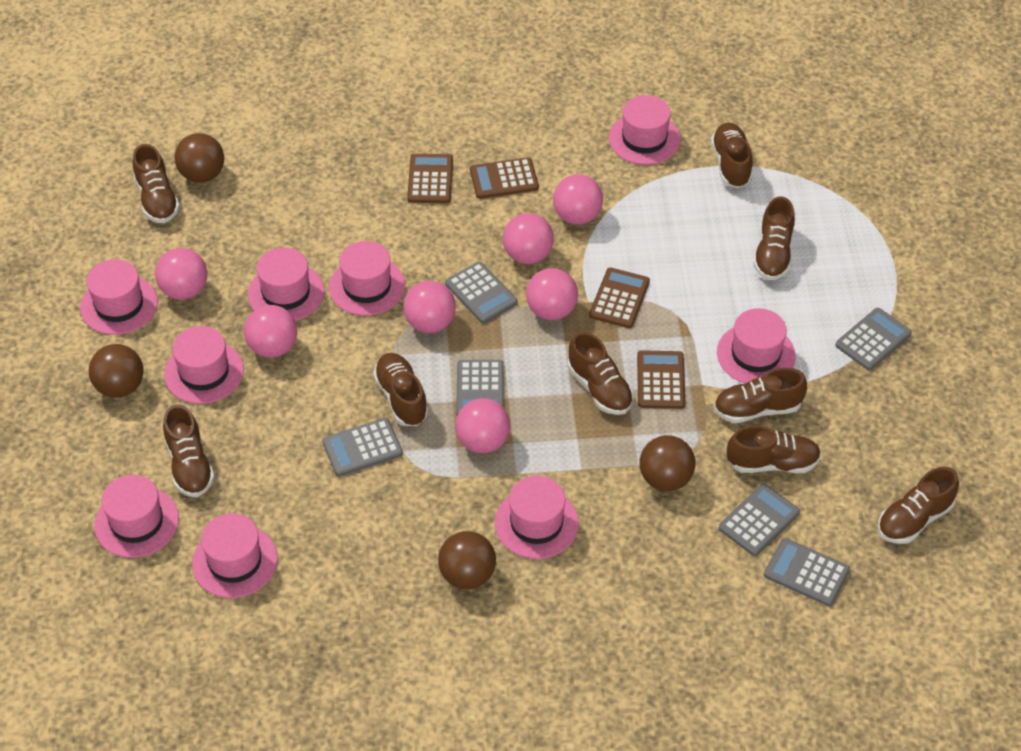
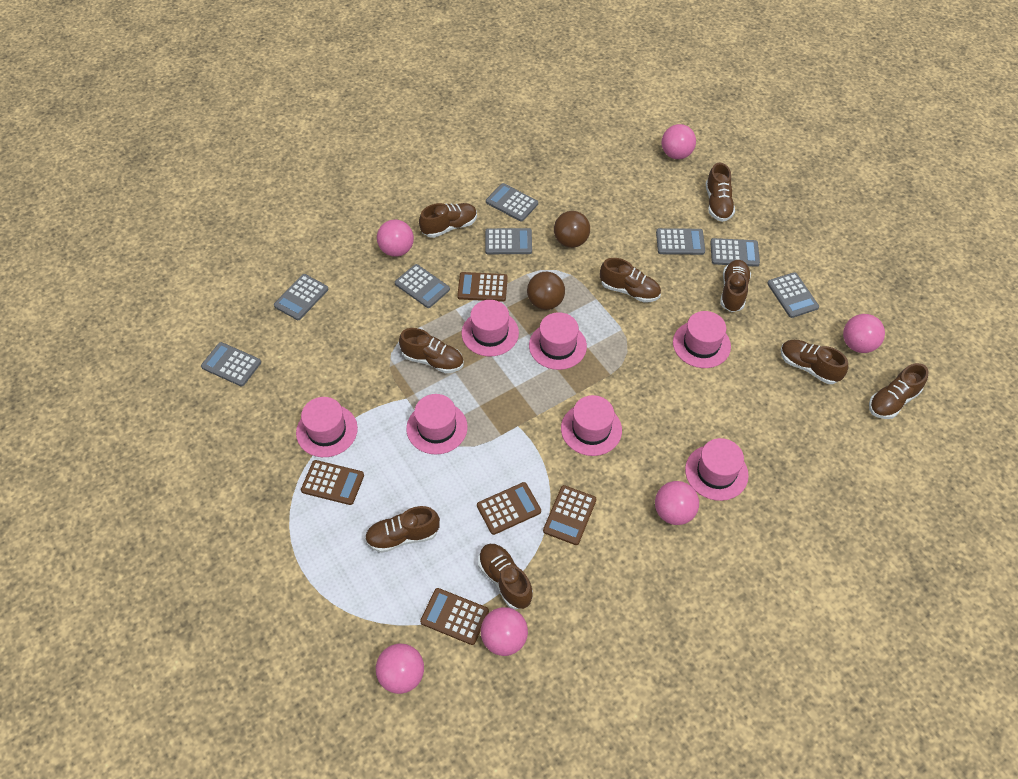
brown ball: [89,344,144,398] [174,133,224,183] [438,531,496,589] [640,435,695,491] = 4 -> [527,272,565,310] [554,211,590,248] = 2
brown calculator: [407,154,453,203] [470,157,539,199] [589,268,650,328] [637,350,685,409] = 4 -> [301,460,364,505] [420,588,489,645] [457,272,508,302] [477,482,541,535] [543,485,596,545] = 5
grey calculator: [322,418,403,476] [445,262,518,324] [456,360,504,415] [719,484,800,556] [764,538,850,606] [835,308,912,370] = 6 -> [201,342,261,386] [274,274,328,320] [395,264,450,308] [485,228,532,254] [486,183,538,222] [656,228,705,255] [710,238,760,267] [767,272,819,318] = 8
pink ball: [155,248,207,300] [244,305,297,358] [403,281,456,333] [455,398,510,453] [503,213,554,264] [526,268,578,320] [553,174,603,225] = 7 -> [376,644,424,694] [377,220,414,257] [481,607,528,656] [655,481,699,525] [662,124,696,159] [843,314,885,353] = 6
pink hat: [80,259,158,335] [94,475,179,558] [164,326,244,404] [192,513,278,598] [248,247,324,321] [329,241,405,316] [495,476,579,559] [609,95,680,165] [717,308,796,384] = 9 -> [296,397,358,457] [406,394,468,455] [462,300,519,357] [529,312,587,370] [561,395,622,456] [673,311,731,368] [685,438,749,501] = 7

